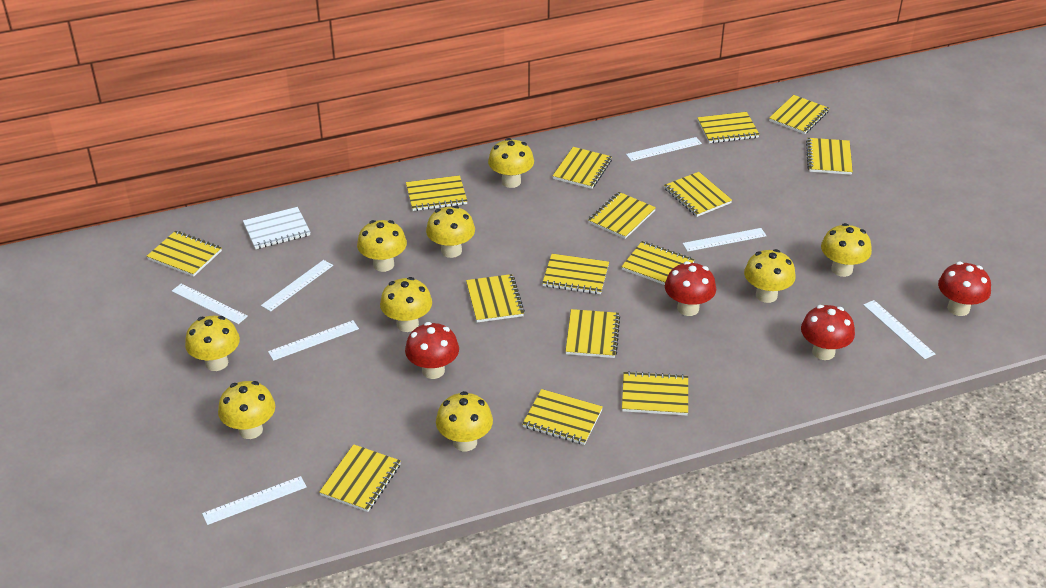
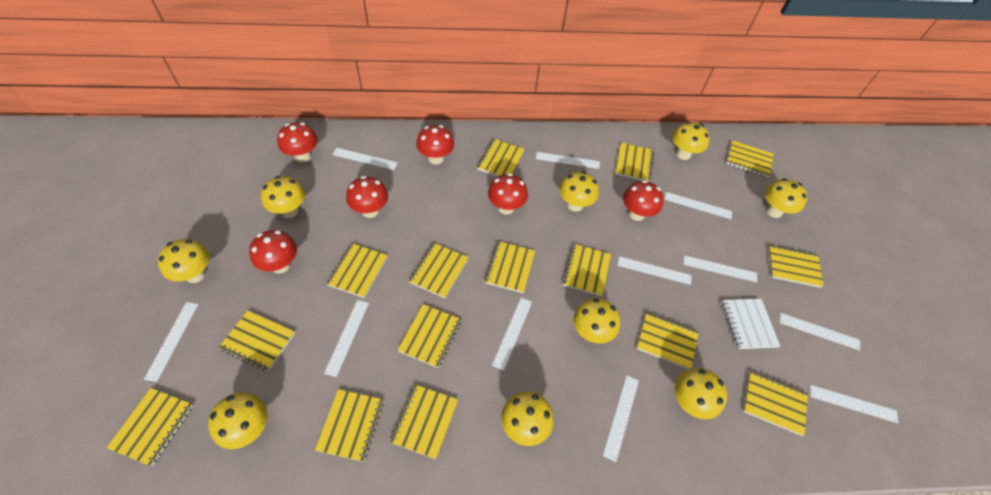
red mushroom: [405,322,459,379] [665,261,716,316] [801,305,855,360] [938,262,991,316] = 4 -> [249,230,297,273] [277,122,318,163] [346,176,388,218] [416,125,454,164] [488,173,528,215] [623,180,663,221] = 6
white ruler: [172,283,248,324] [202,476,307,525] [261,260,333,312] [268,320,359,361] [626,137,702,161] [682,228,766,252] [863,300,935,359] = 7 -> [144,302,199,382] [324,300,369,377] [332,148,398,170] [492,298,532,370] [536,152,600,169] [603,375,639,462] [617,256,692,285] [664,192,732,219] [683,255,757,282] [779,313,860,351] [810,385,899,423] = 11

